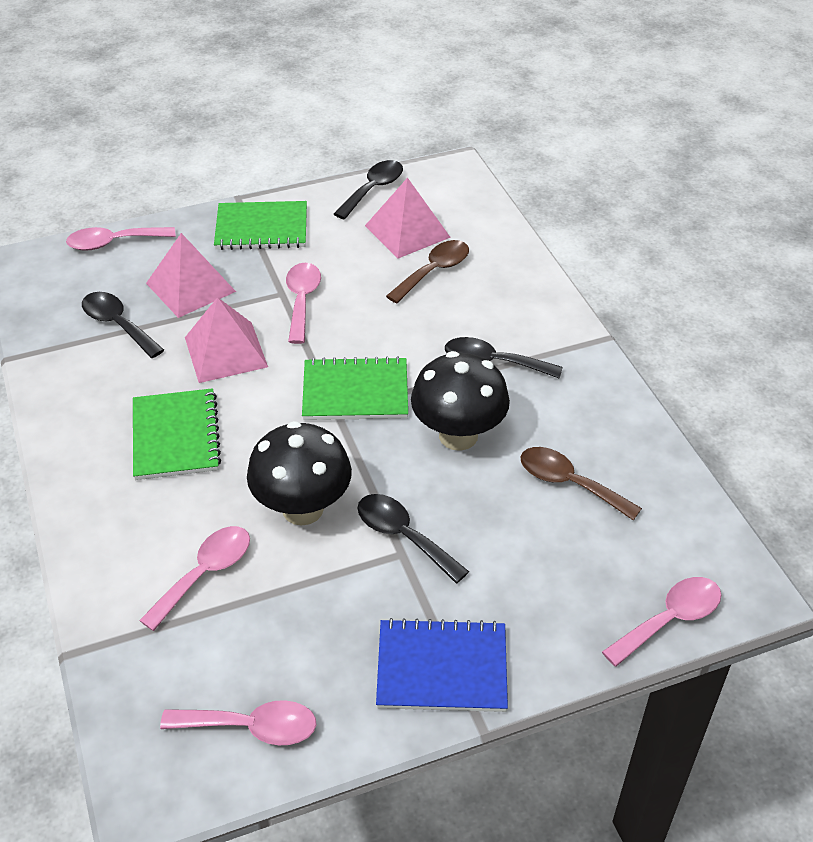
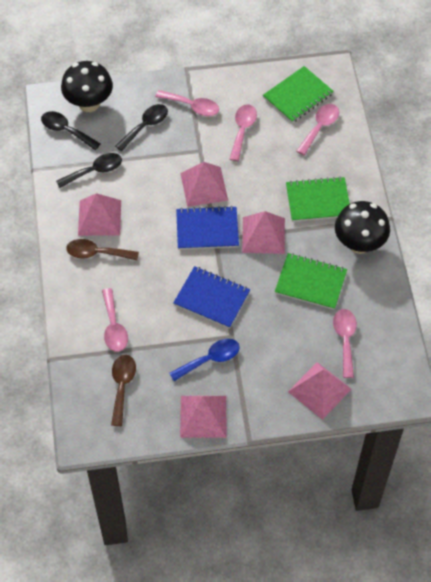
black spoon: [82,292,164,358] [334,160,403,220] [358,494,469,583] [445,337,563,379] = 4 -> [41,111,101,150] [56,153,122,188] [115,104,168,151] = 3
blue notebook: [376,618,508,712] = 1 -> [173,266,250,329] [176,206,239,250] = 2
blue spoon: none = 0 -> [169,339,240,381] = 1
pink pyramid: [146,233,236,318] [185,297,268,383] [365,177,451,258] = 3 -> [78,193,121,236] [180,162,228,207] [180,396,226,438] [242,211,285,254] [288,362,351,420] = 5

